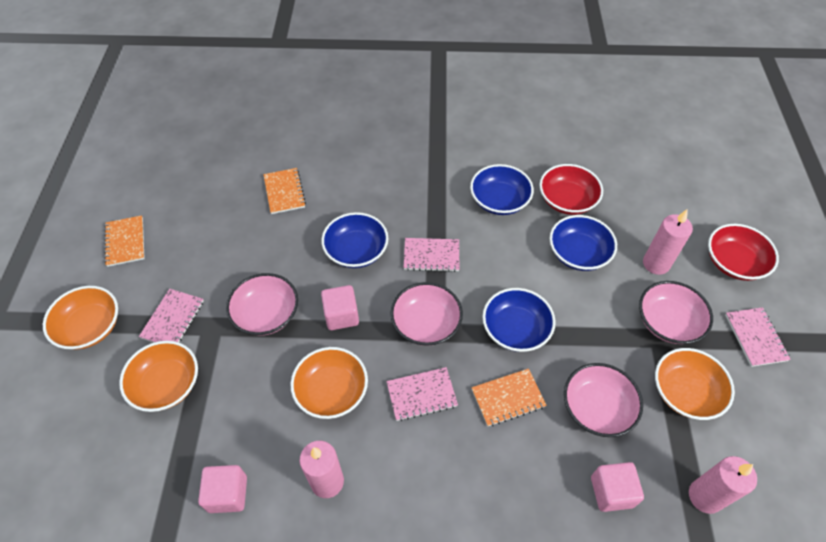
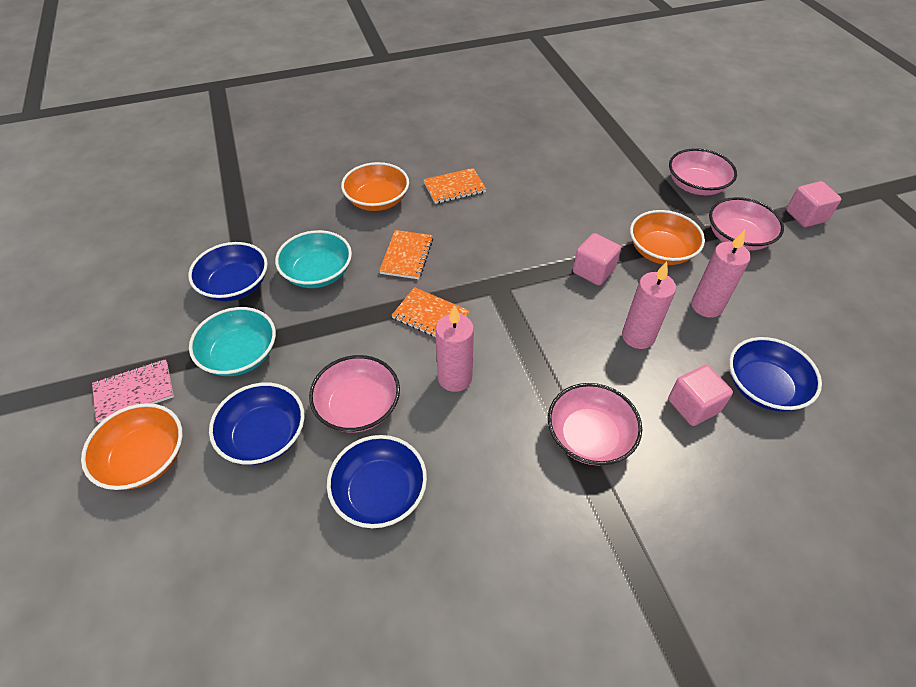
orange bowl: [43,286,118,350] [119,341,198,412] [290,347,368,419] [655,348,735,420] = 4 -> [81,403,183,490] [341,162,409,211] [630,210,705,265] = 3
pink notebook: [139,289,204,342] [386,367,458,421] [404,238,459,272] [725,307,791,367] = 4 -> [92,359,174,422] = 1
red bowl: [539,164,603,215] [708,224,779,281] = 2 -> none = 0
turquoise bowl: none = 0 -> [189,307,276,376] [275,230,352,288] = 2

